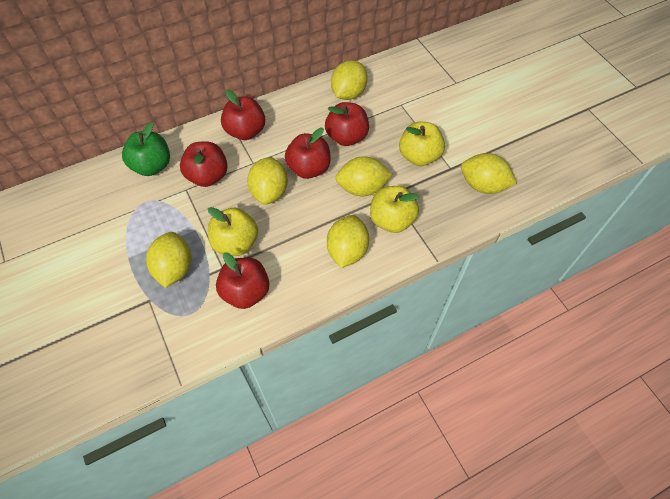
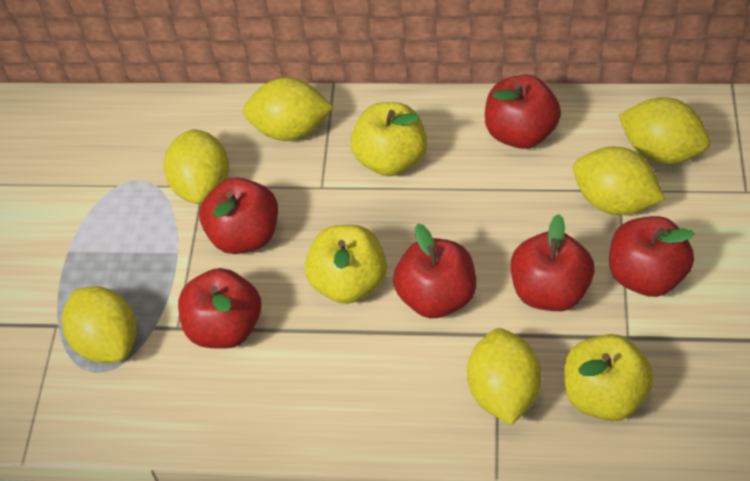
green apple: [122,122,170,176] = 1 -> none = 0
red apple: [180,141,228,187] [216,252,269,309] [221,89,265,140] [285,128,331,179] [325,102,369,146] = 5 -> [178,268,261,349] [199,177,278,254] [393,224,476,318] [485,75,561,149] [511,214,594,311] [609,216,695,297] = 6

